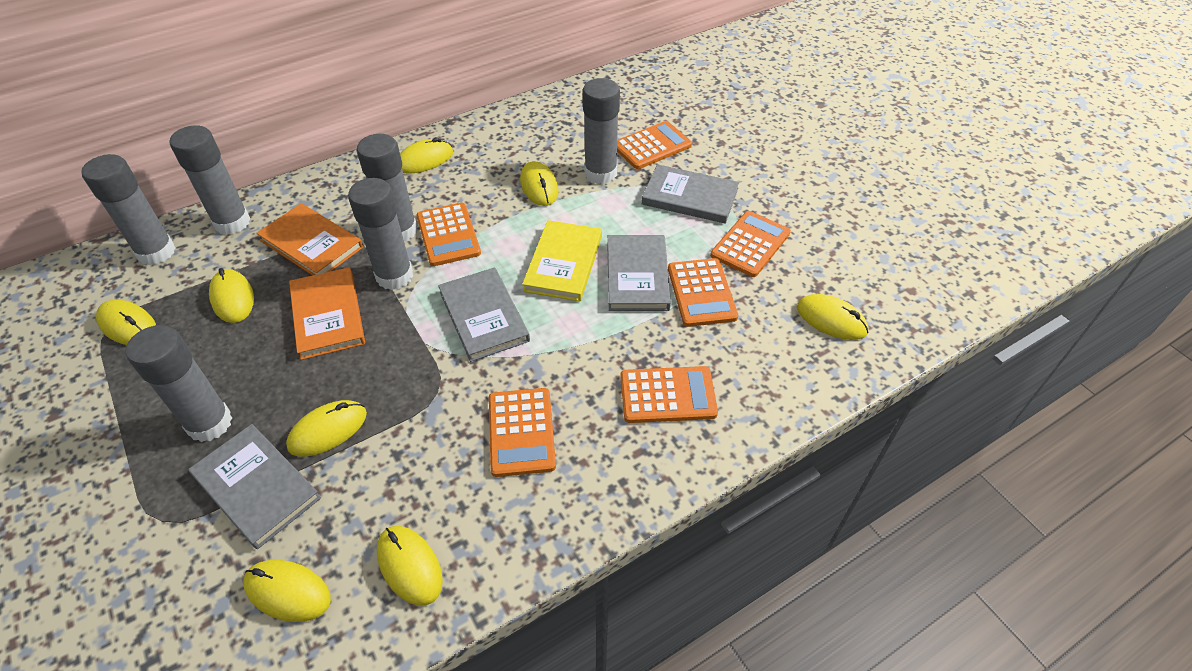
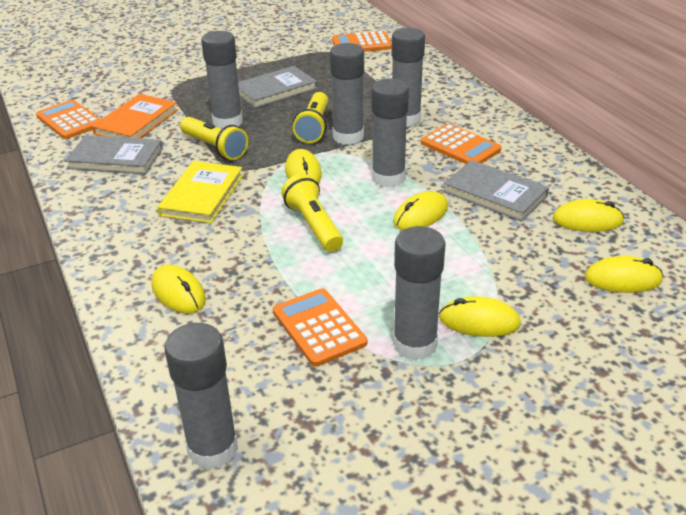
grey book: [188,424,321,549] [438,267,530,362] [607,235,671,311] [642,164,739,224] = 4 -> [65,135,163,174] [238,66,317,108] [443,160,549,222] = 3
orange book: [257,203,363,275] [289,267,365,360] = 2 -> [92,94,178,138] = 1
orange calculator: [417,203,481,266] [489,388,556,477] [617,121,692,169] [620,366,718,423] [668,258,738,327] [710,211,791,277] = 6 -> [36,100,101,139] [273,288,367,367] [332,31,392,52] [421,124,502,164] = 4
yellow flashlight: none = 0 -> [180,117,248,160] [281,174,343,252] [293,92,328,143] = 3
yellow mouse: [96,300,156,345] [209,268,254,323] [243,560,331,622] [286,400,367,457] [377,526,443,606] [400,137,453,174] [520,161,559,206] [797,294,869,340] = 8 -> [151,265,206,314] [285,149,322,183] [393,191,448,230] [439,296,521,337] [553,199,624,232] [585,256,663,293] = 6

